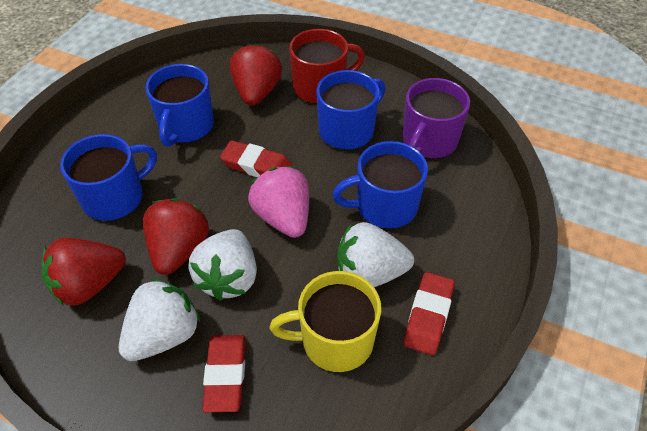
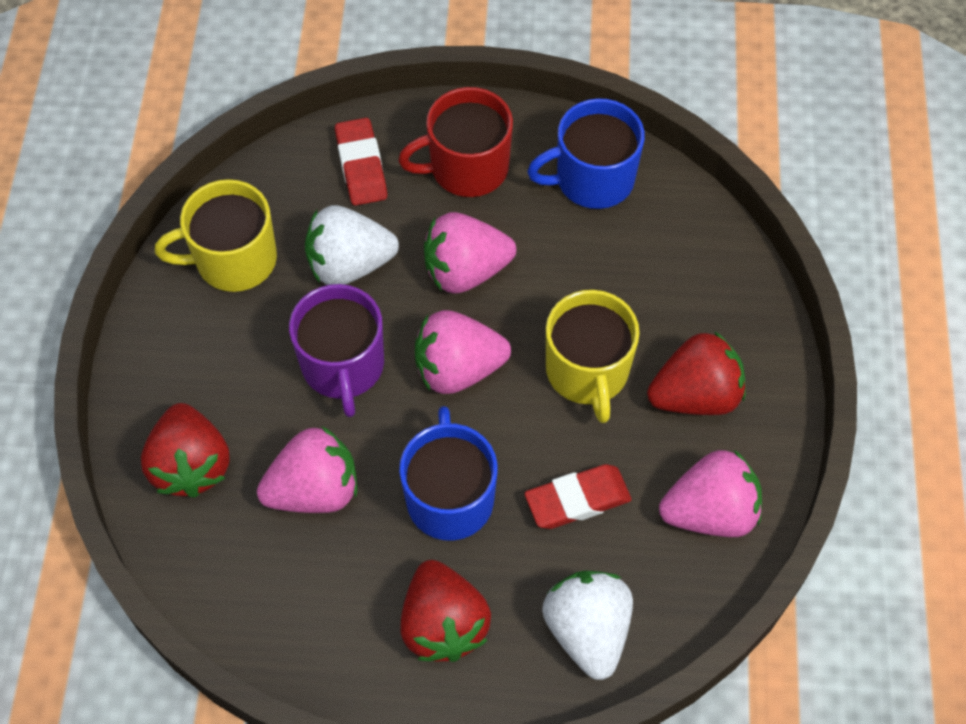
blue mug: [60,134,157,221] [145,64,214,147] [316,70,386,150] [332,141,428,228] = 4 -> [399,406,498,541] [527,98,645,209] = 2
pink strawberry: [248,167,309,238] = 1 -> [257,426,357,513] [415,310,511,394] [424,212,516,294] [659,450,762,537] = 4
red eraser: [202,335,246,412] [220,140,292,177] [403,272,455,355] = 3 -> [335,118,387,206] [525,464,632,529] = 2
white strawberry: [119,279,200,361] [189,229,257,301] [337,222,414,287] = 3 -> [305,205,399,285] [542,571,633,680] = 2
yellow mug: [270,271,381,372] = 1 -> [155,179,277,292] [546,290,640,423] = 2

